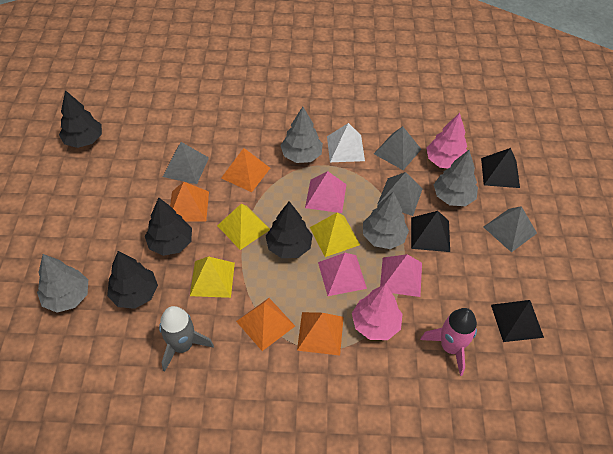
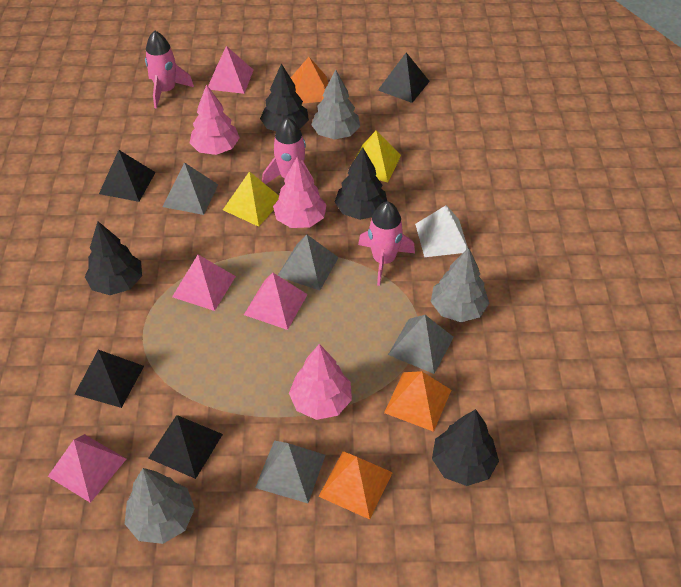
black pyramid: [411,211,450,252] [481,148,520,188] [491,300,544,342] = 3 -> [75,350,144,408] [99,150,156,202] [149,415,223,479] [378,52,430,103] = 4
grey rocket: [159,306,214,372] = 1 -> none = 0
grey tree: [37,254,88,313] [280,107,323,163] [363,192,409,249] [434,150,478,206] = 4 -> [125,468,195,544] [311,70,360,140] [431,247,489,322] = 3
orange pyramid: [170,182,209,222] [221,148,270,192] [236,298,295,351] [297,312,344,356] = 4 -> [291,57,328,104] [318,451,393,519] [384,371,451,432] = 3
pink pyramid: [305,171,346,213] [318,253,367,296] [380,254,422,297] = 3 -> [48,434,126,503] [172,255,236,311] [208,46,253,94] [244,273,308,330] = 4
pink rocket: [420,308,477,376] = 1 -> [145,30,194,109] [262,117,314,184] [358,201,415,286] = 3
pink tree: [352,284,403,340] [427,113,467,169] = 2 -> [190,84,240,155] [273,156,327,228] [289,344,352,420] = 3
yellow pyramid: [190,256,235,298] [217,203,270,250] [310,212,360,257] = 3 -> [223,171,279,227] [356,130,401,183] = 2

